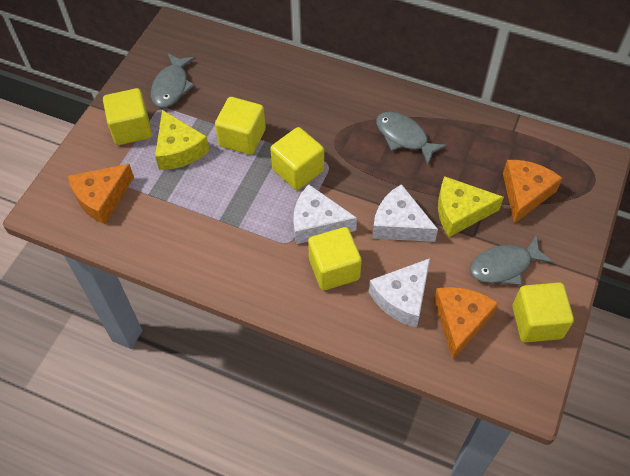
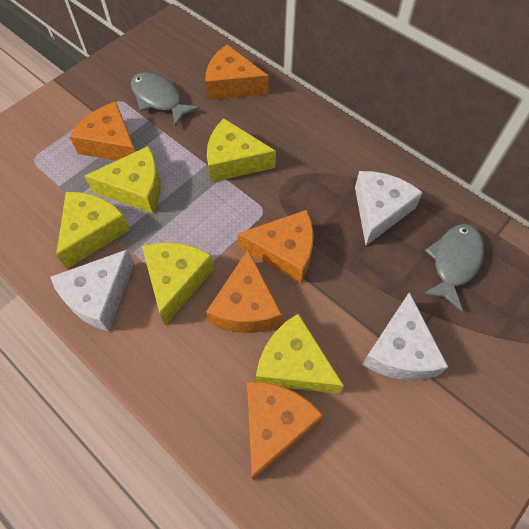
grey fish: [151,53,195,108] [376,112,447,165] [470,235,553,285] = 3 -> [131,72,200,127] [422,224,484,312] = 2
orange cheese: [68,164,134,224] [434,287,499,359] [503,160,562,224] = 3 -> [69,101,135,161] [206,45,268,100] [206,250,282,333] [237,210,314,283] [247,382,323,480] = 5
yellow cheese: [155,110,210,170] [438,176,504,237] = 2 -> [56,192,130,269] [85,146,161,213] [142,243,214,325] [207,119,276,182] [256,313,344,394] = 5
yellow cube: [103,88,152,145] [215,97,266,155] [270,127,324,190] [308,227,362,290] [512,282,574,343] = 5 -> none = 0

